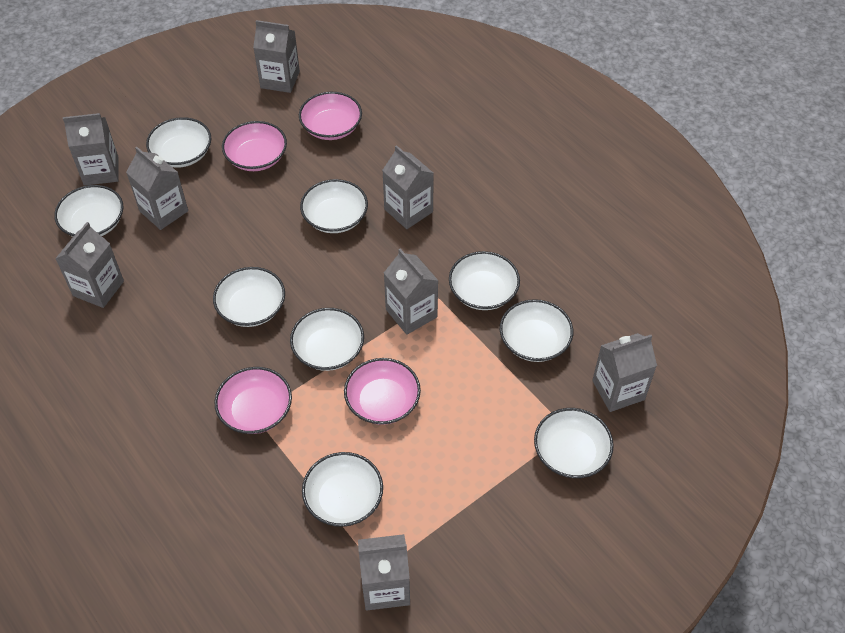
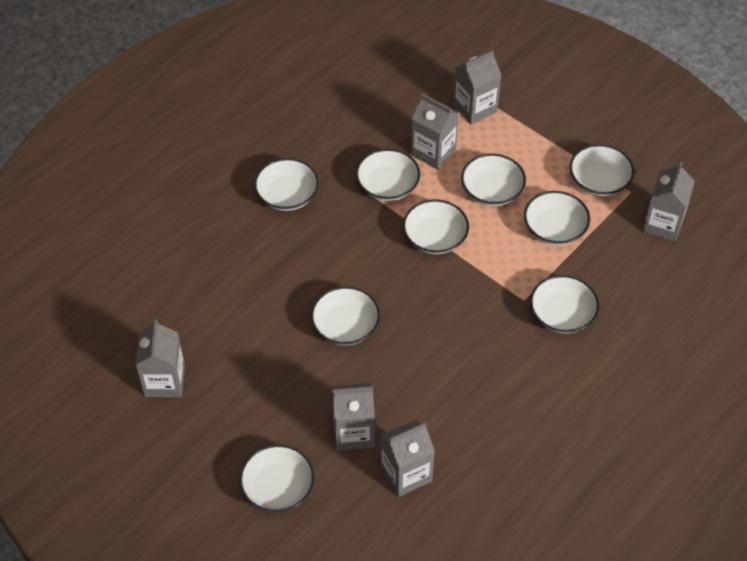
grey carton: [55,222,124,308] [63,113,119,186] [126,147,188,230] [253,20,300,93] [358,534,410,611] [382,145,434,229] [384,249,439,335] [592,333,657,412] = 8 -> [136,320,185,397] [332,383,375,451] [380,420,435,497] [411,94,459,170] [453,50,502,125] [642,162,695,242] = 6
pink bowl: [214,367,292,434] [222,121,287,171] [299,92,362,140] [344,358,421,425] = 4 -> none = 0

